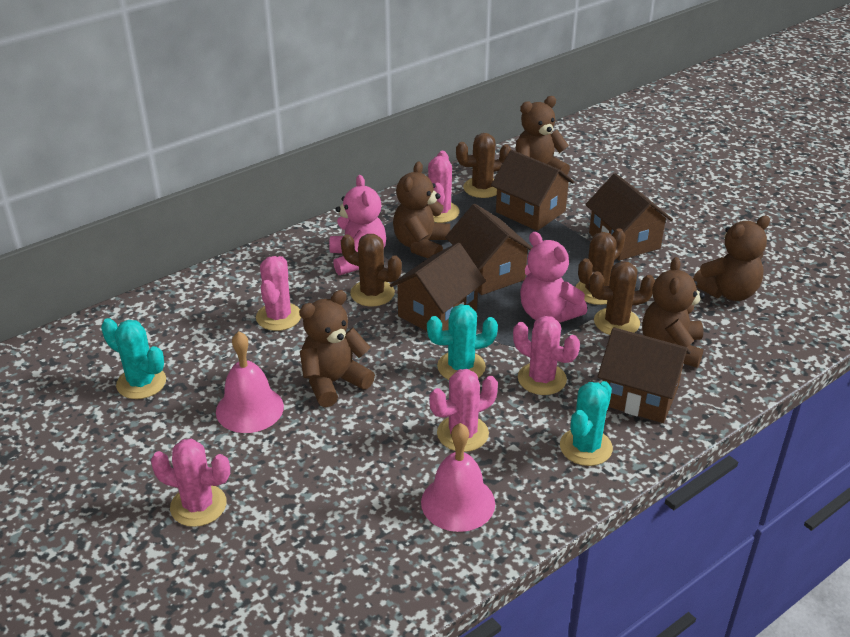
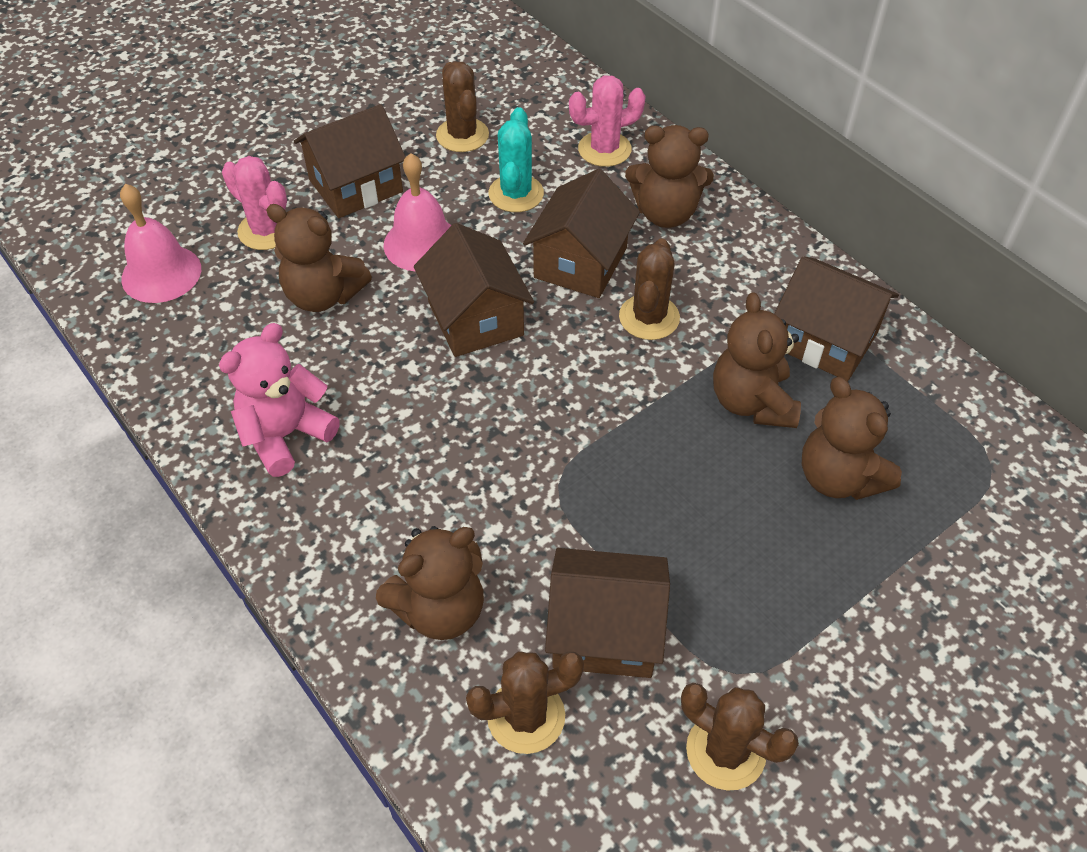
pink cactus: [151,439,230,527] [256,256,301,331] [428,151,460,223] [429,369,498,452] [513,316,580,395] = 5 -> [222,156,287,250] [569,75,646,167] = 2
pink teddy bear: [329,175,386,275] [520,232,587,323] = 2 -> [219,323,340,477] = 1
turquoise cactus: [101,318,166,399] [427,304,498,380] [560,381,613,466] = 3 -> [488,107,544,212] = 1

